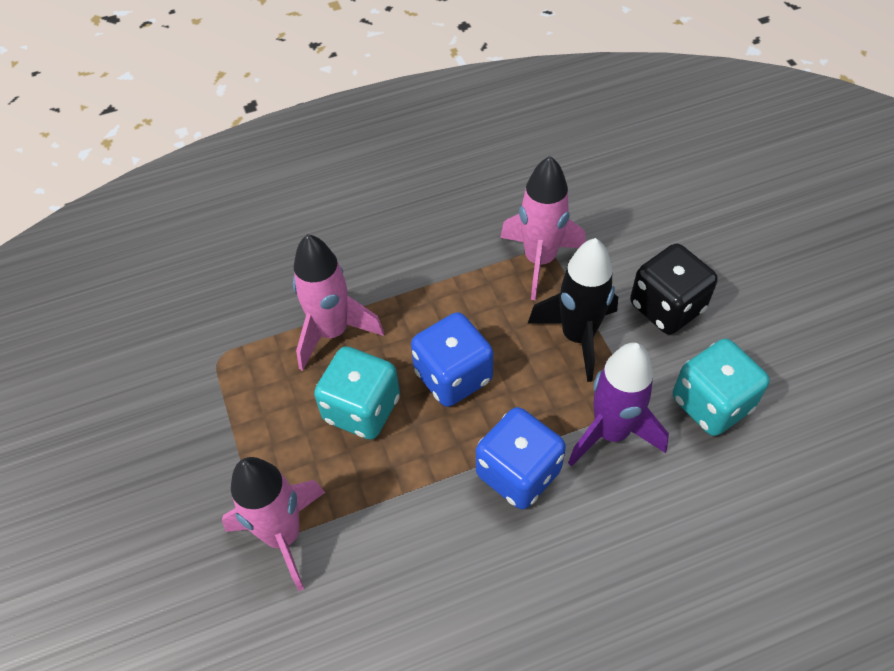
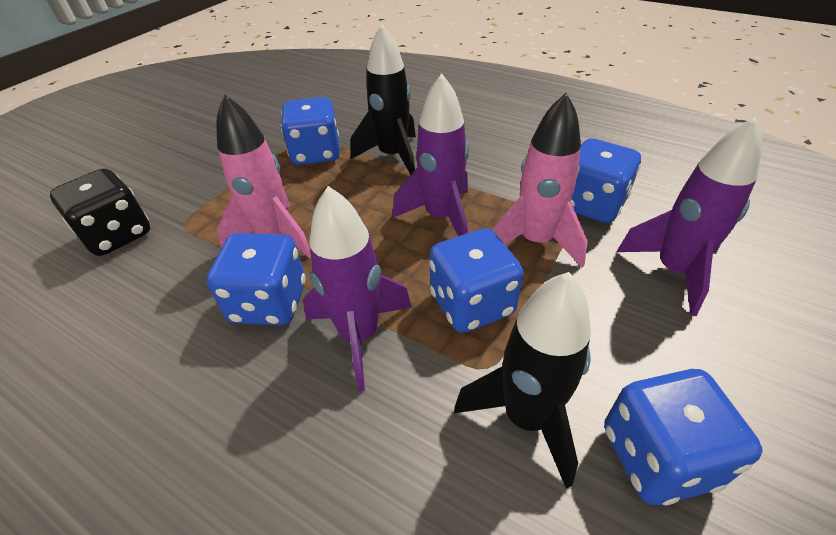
black rocket: [528,238,618,382] = 1 -> [351,24,416,175] [454,272,591,489] = 2
blue dice: [411,312,494,407] [476,407,566,509] = 2 -> [207,233,306,325] [281,97,340,165] [429,228,523,333] [570,139,641,223] [604,369,762,505] = 5
pink rocket: [222,457,325,591] [293,234,384,371] [500,156,586,300] = 3 -> [216,94,311,258] [492,93,588,268] = 2
purple rocket: [568,342,669,467] = 1 -> [303,186,412,392] [392,73,469,236] [617,117,762,316] = 3
turquoise dice: [314,346,400,440] [673,339,770,436] = 2 -> none = 0

